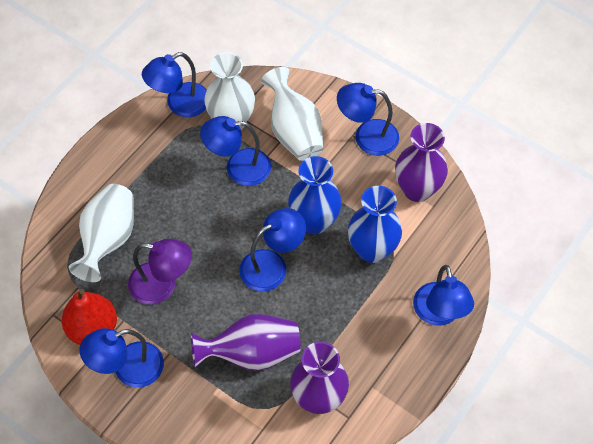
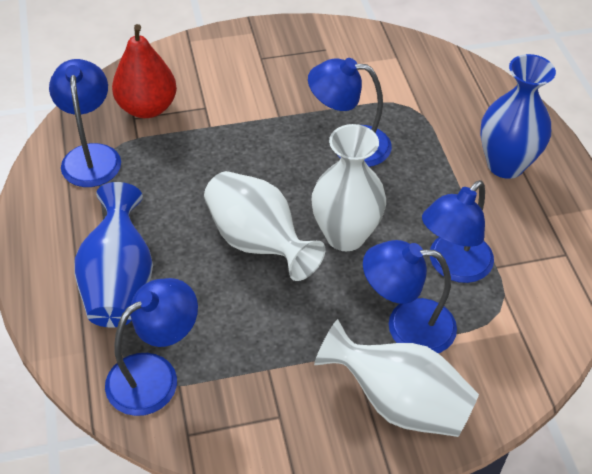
blue lamp: [80,328,164,388] [142,52,207,117] [200,116,271,186] [239,208,306,292] [337,83,399,156] [413,265,474,326] = 6 -> [49,59,121,187] [105,278,198,416] [308,58,392,167] [363,240,457,353] [422,180,494,283] = 5
purple lamp: [128,239,192,305] = 1 -> none = 0
purple vase: [191,314,301,371] [290,342,349,414] [395,123,448,202] = 3 -> none = 0

